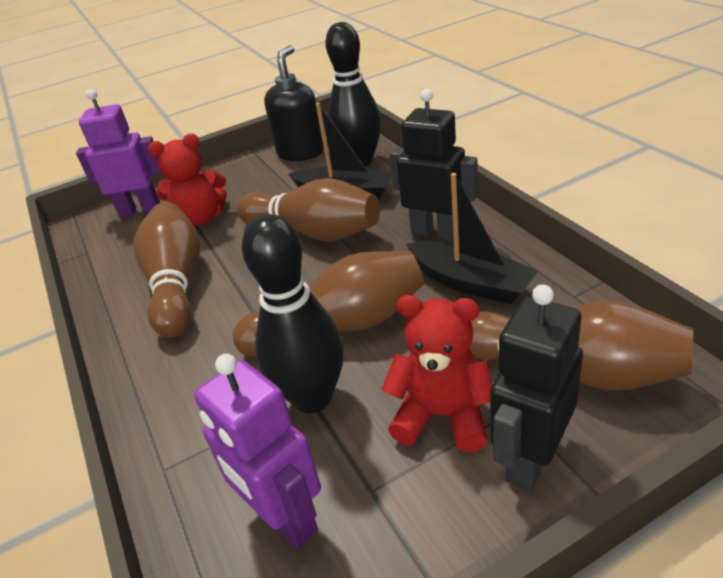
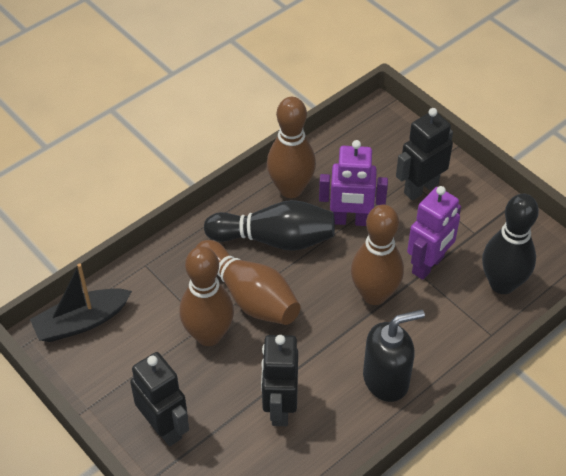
black boat: [288,102,392,201] [406,173,538,304] = 2 -> [30,263,132,342] = 1
black robot: [389,89,478,241] [490,284,583,492] = 2 -> [130,352,189,446] [261,335,298,426] [396,108,453,201] = 3
red teddy bear: [148,134,227,226] [381,295,493,452] = 2 -> none = 0

